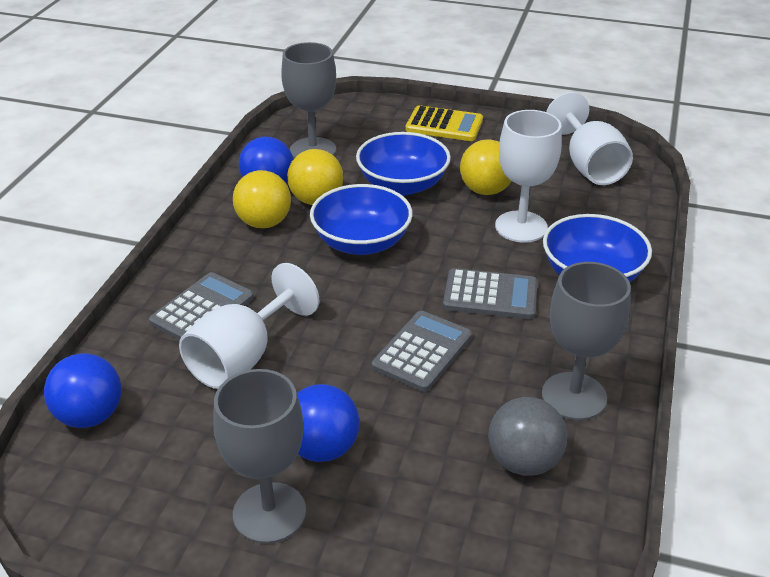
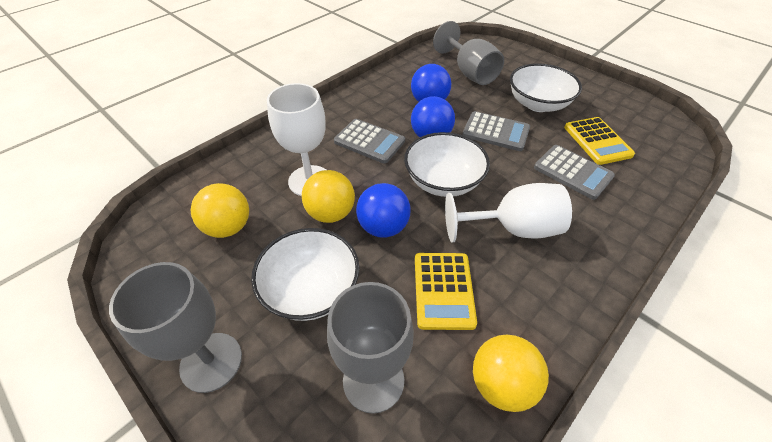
blue bowl: [310,184,413,255] [356,132,451,196] [543,214,652,282] = 3 -> none = 0
grey ball: [488,397,567,476] = 1 -> none = 0
white bowl: none = 0 -> [251,228,360,321] [404,132,490,197] [510,63,582,112] = 3
white goblet: [179,263,319,389] [495,110,562,243] [546,92,633,185] = 3 -> [267,83,326,196] [445,183,572,242] = 2
yellow calculator: [405,105,483,141] = 1 -> [415,253,477,330] [564,117,635,165] = 2

